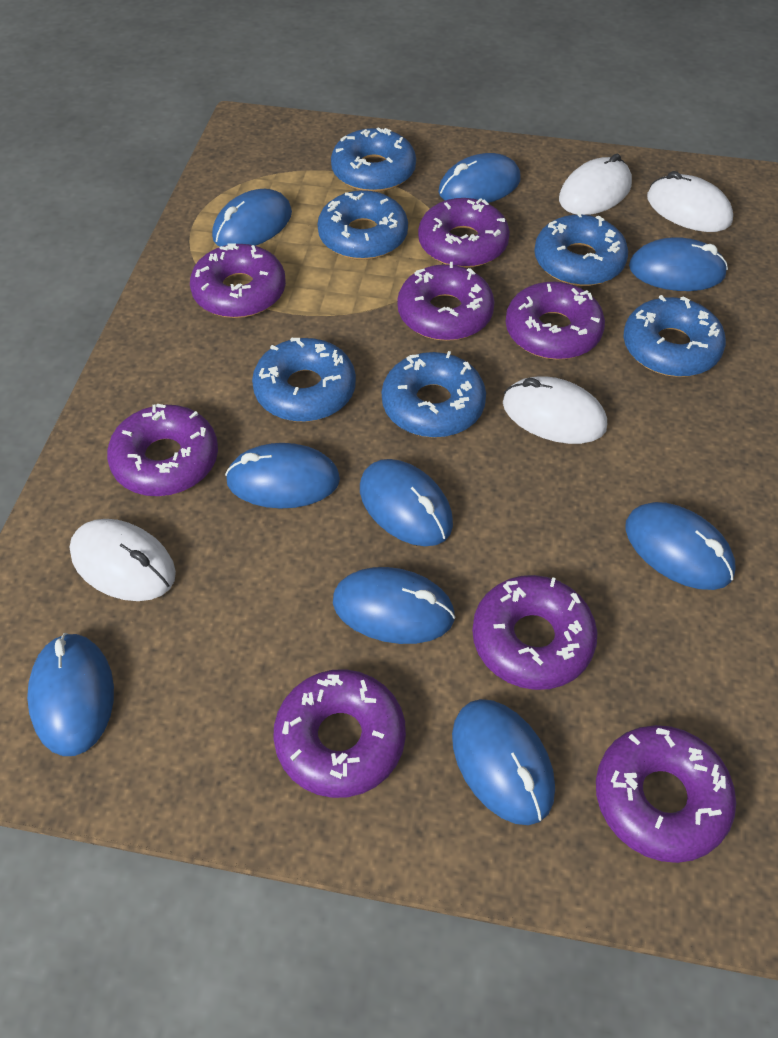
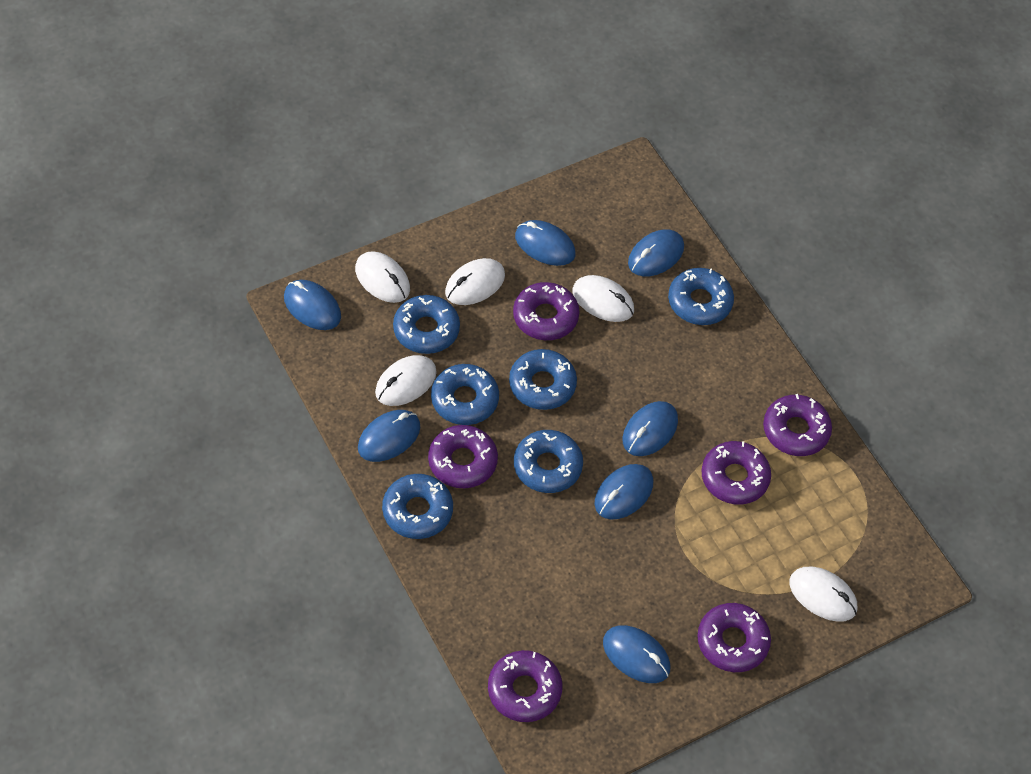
blue mouse: [27,633,114,756] [212,189,292,246] [225,443,340,509] [333,567,455,644] [360,459,453,546] [438,153,521,203] [452,699,555,825] [625,502,736,590] [629,237,728,291] = 9 -> [284,280,341,330] [358,410,420,462] [515,220,576,266] [595,464,653,520] [603,625,670,683] [622,401,678,456] [628,229,684,276] = 7
purple donut: [107,404,218,496] [190,244,286,318] [273,669,406,798] [397,262,495,341] [418,198,510,268] [472,575,597,690] [506,282,605,360] [596,725,736,863] = 8 -> [428,425,498,488] [488,650,563,722] [513,282,580,340] [697,603,771,672] [702,441,771,505] [763,394,832,456] = 6
white mouse: [70,519,176,601] [503,376,607,444] [559,154,632,215] [647,171,733,232] = 4 -> [355,251,410,303] [375,355,437,406] [445,258,505,305] [573,275,634,322] [789,567,857,622] = 5

